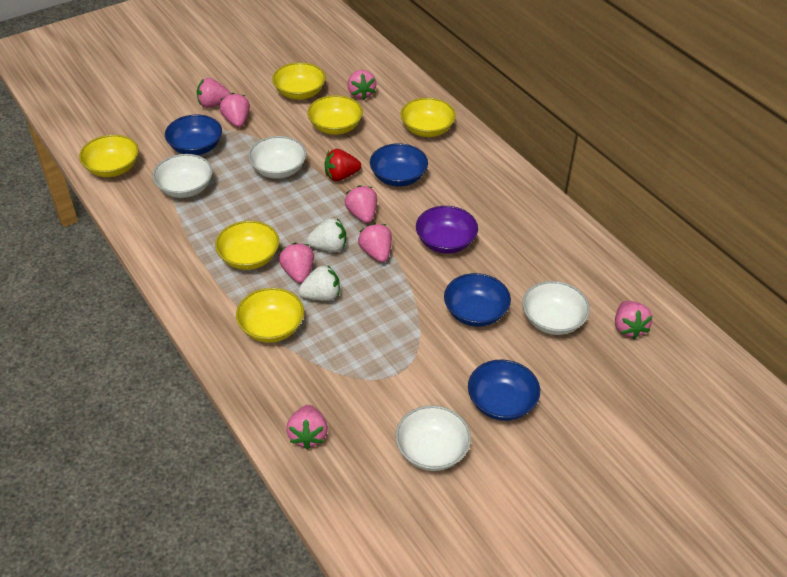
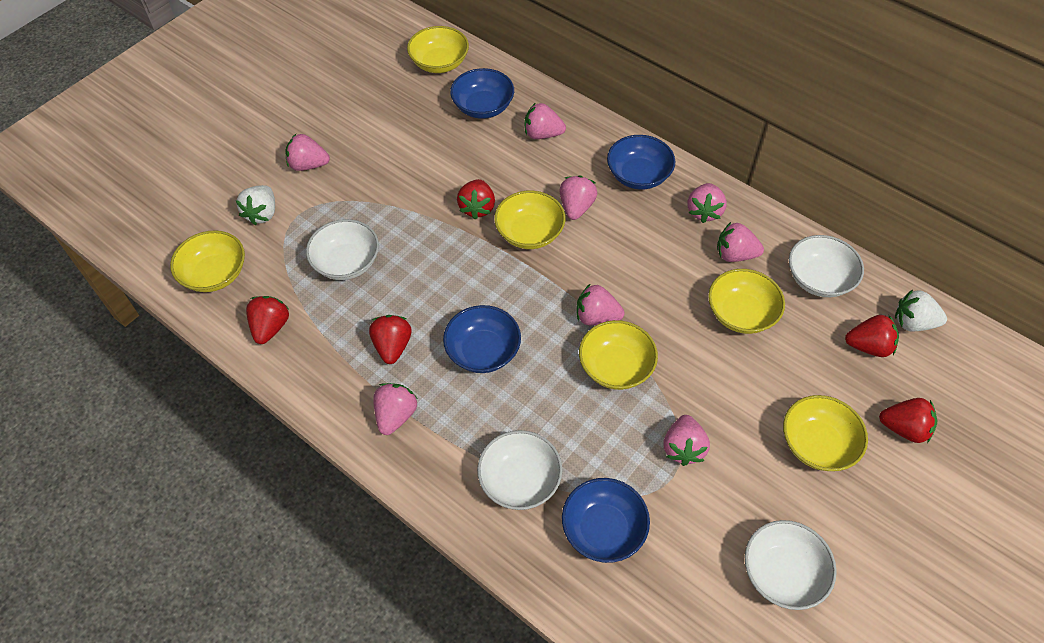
purple bowl: [416,206,478,254] = 1 -> none = 0
red strawberry: [324,149,361,181] = 1 -> [246,296,289,344] [369,315,412,364] [457,179,495,220] [845,315,899,357] [879,398,937,443] = 5

